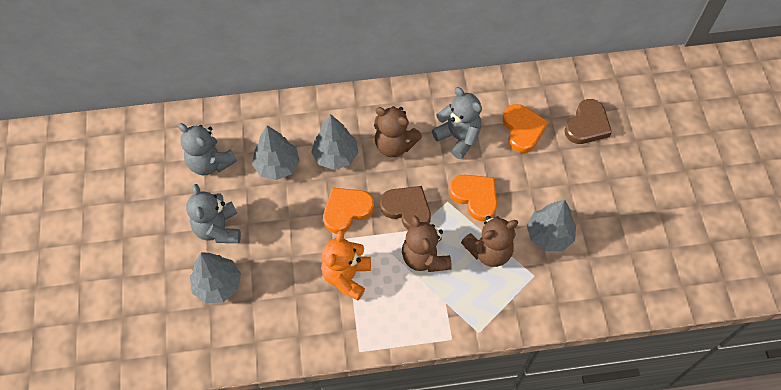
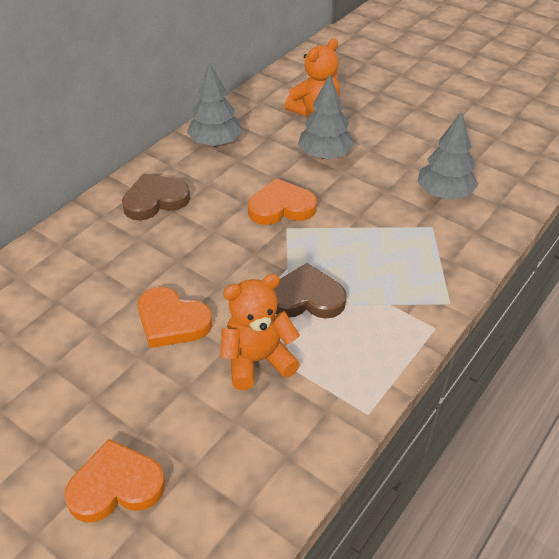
brown teddy bear: [374,106,422,157] [402,215,452,272] [461,216,518,267] = 3 -> none = 0
grey teddy bear: [178,123,237,175] [186,184,241,243] [432,87,482,159] = 3 -> none = 0
grey tree: [190,253,241,303] [252,125,300,180] [311,115,359,170] [527,199,576,251] = 4 -> [187,62,242,147] [298,74,355,159] [418,112,478,200] = 3
orange teddy bear: [321,230,371,301] = 1 -> [221,274,300,390] [285,39,340,117] = 2

